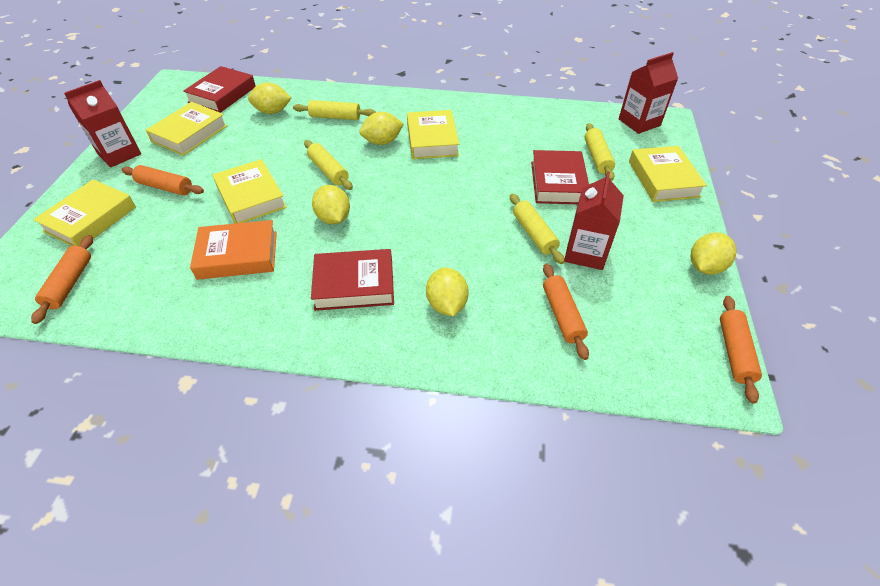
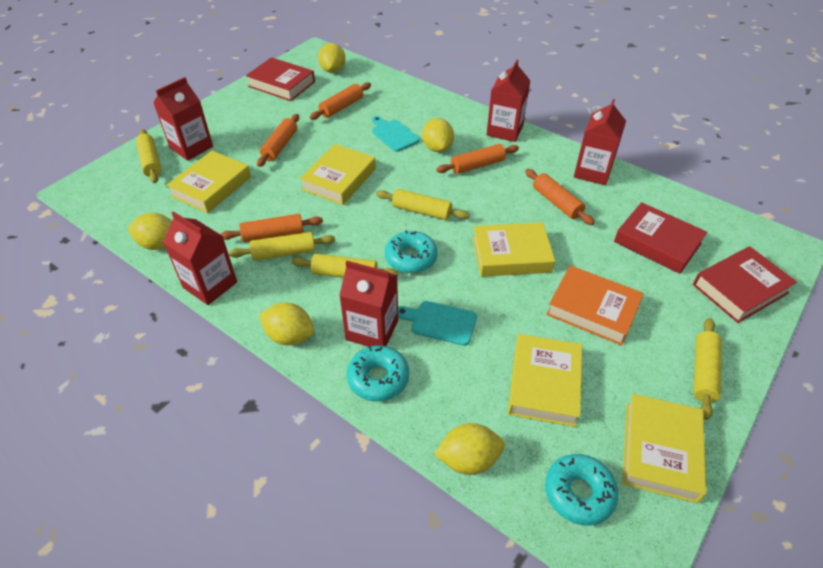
orange rolling pin: [31,235,93,324] [122,165,204,196] [543,264,589,360] [720,296,762,404] = 4 -> [220,214,323,242] [257,114,299,167] [310,82,371,120] [436,144,519,174] [525,169,595,225] = 5
red carton: [64,80,141,168] [564,171,624,270] [619,52,678,134] = 3 -> [153,77,213,161] [163,211,237,305] [339,261,398,347] [486,60,530,142] [574,99,626,185] = 5
turquoise cutting board: none = 0 -> [372,116,420,152] [398,301,477,346] = 2
turquoise donut: none = 0 -> [347,345,409,402] [385,230,438,273] [545,454,619,525] = 3
yellow rolling pin: [293,100,376,120] [304,140,353,190] [510,194,565,264] [585,123,615,181] = 4 -> [136,129,161,183] [229,232,335,261] [291,254,398,278] [376,189,470,220] [694,318,722,420] = 5

